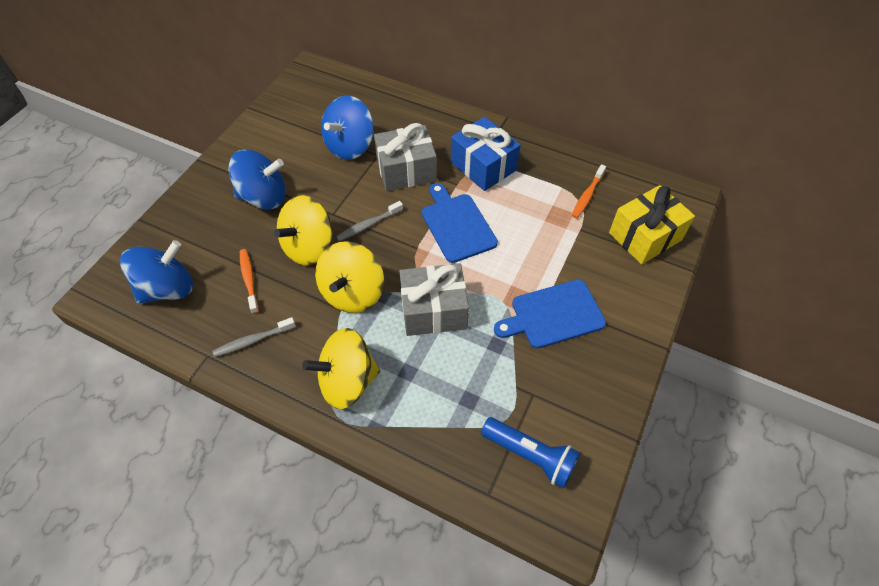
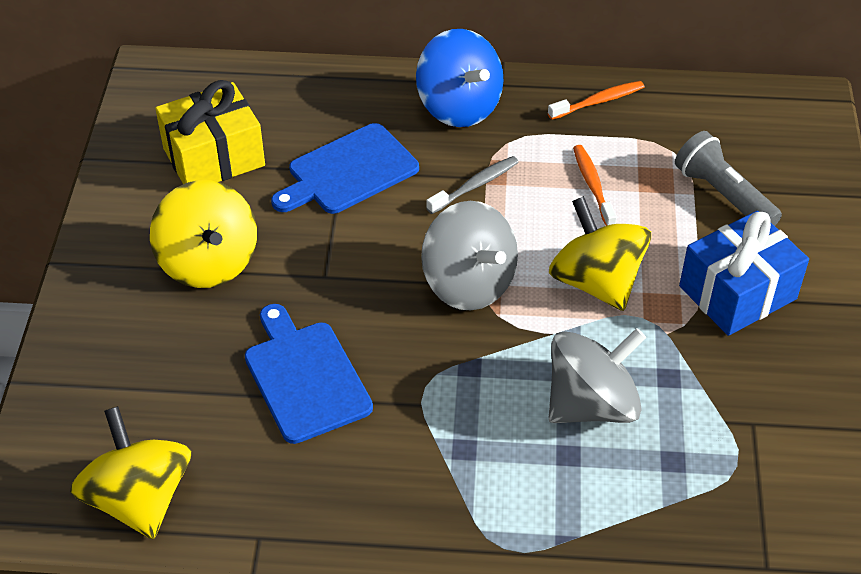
blue flashlight: [481,417,580,489] = 1 -> none = 0
blue spinning top: [120,240,193,304] [229,150,286,209] [321,96,374,160] = 3 -> [416,29,503,127] = 1
grey flashlight: none = 0 -> [675,131,782,226] = 1
grey gift: [374,123,437,191] [399,263,469,336] = 2 -> none = 0
grey spinning top: none = 0 -> [421,201,518,310] [549,328,646,423] = 2
grey toothbrush: [212,317,296,357] [336,201,403,241] = 2 -> [426,156,518,214] = 1

